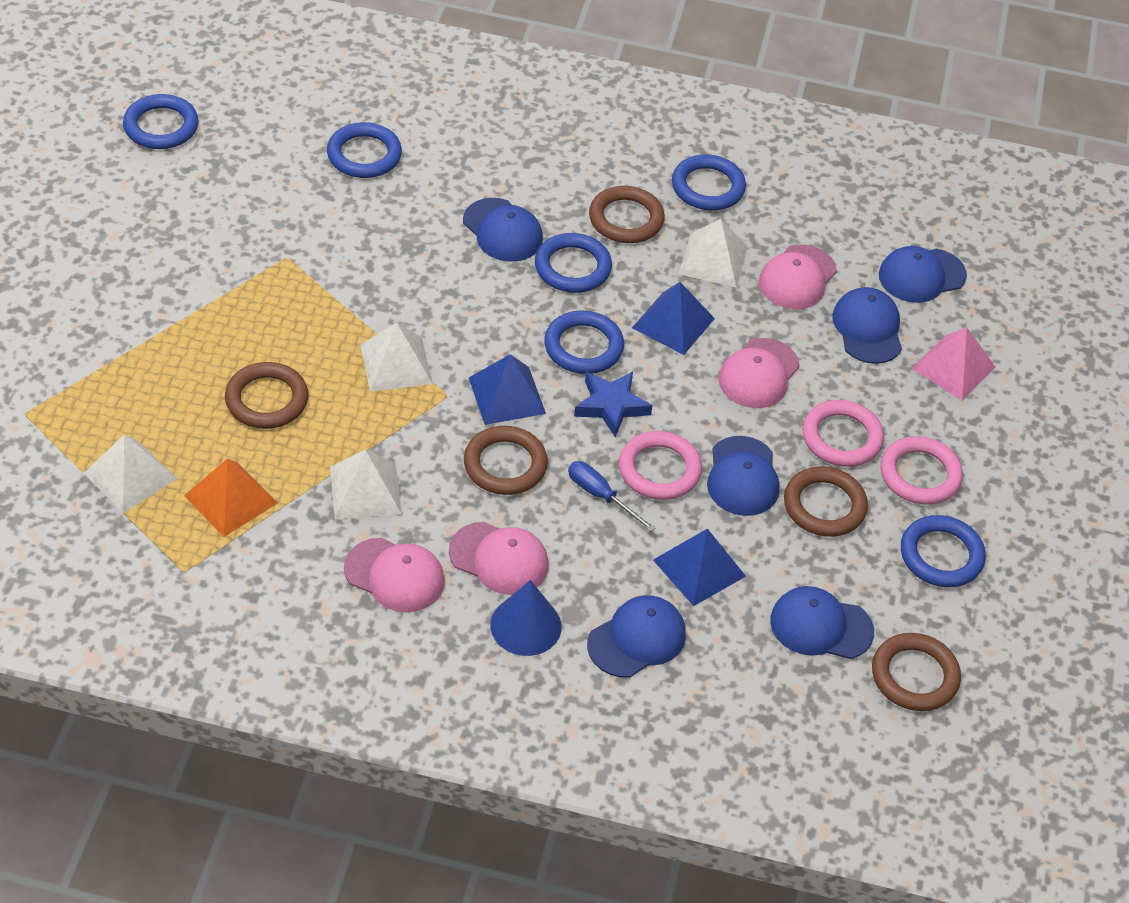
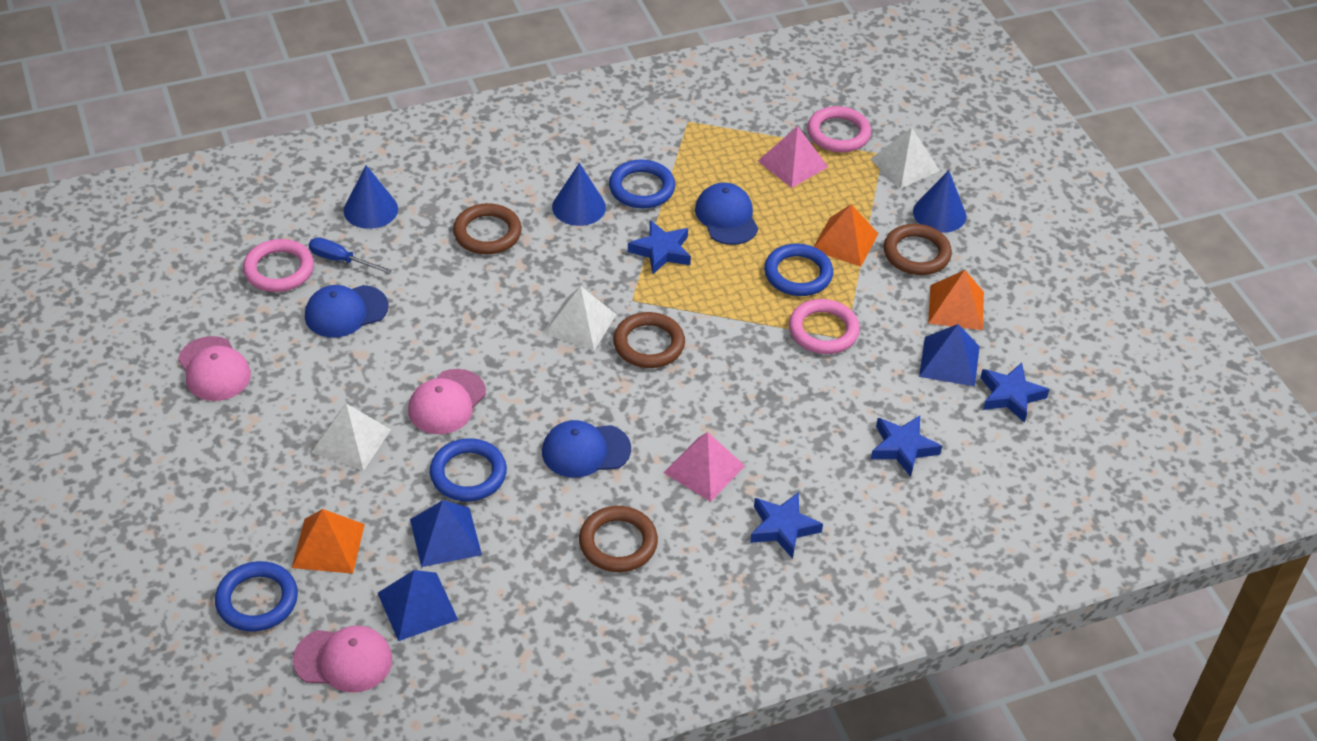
blue cap: [463,198,543,262] [587,595,686,678] [707,436,779,516] [770,586,874,659] [832,287,902,364] [879,246,967,303] = 6 -> [305,285,389,337] [542,420,631,478] [695,182,758,245] = 3
blue cone: [490,580,562,656] = 1 -> [343,165,398,229] [552,163,606,226] [913,170,966,233] = 3
blue ring: [123,94,199,149] [327,122,402,178] [535,233,612,293] [544,310,624,374] [672,154,746,210] [901,515,986,587] = 6 -> [215,561,298,632] [430,438,507,501] [609,159,675,208] [764,244,833,296] = 4
blue star: [574,372,653,437] = 1 -> [628,220,691,274] [750,492,823,559] [871,416,942,477] [980,362,1050,423] = 4
brown ring: [225,362,308,429] [464,426,548,495] [589,186,665,243] [784,466,868,537] [872,633,961,711] = 5 -> [453,203,522,254] [579,506,658,572] [613,312,685,368] [884,224,952,275] = 4
orange pyramid: [184,458,278,537] = 1 -> [292,509,365,574] [814,204,879,267] [928,270,984,330] = 3
pink cap: [344,538,445,612] [449,522,549,595] [718,338,800,408] [759,245,837,309] = 4 -> [178,336,251,401] [293,626,392,692] [408,369,486,434] = 3
pink pyramid: [911,327,995,401] = 1 -> [663,432,745,502] [758,126,828,188] = 2
white pyramid: [83,435,177,513] [330,450,402,519] [360,323,433,392] [679,219,748,288] = 4 -> [311,403,391,471] [544,286,616,351] [870,127,940,188] = 3

